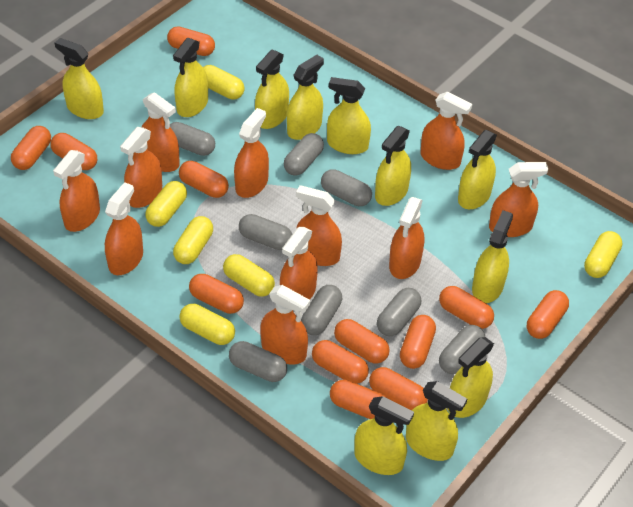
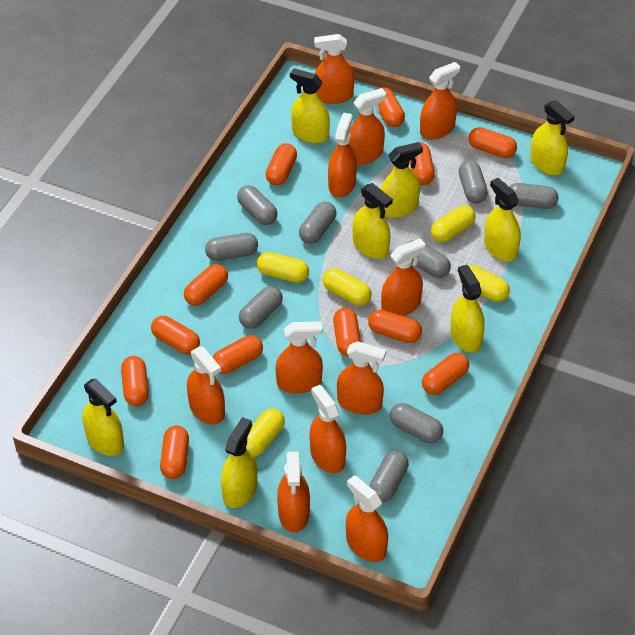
grey capsule: [170,122,215,156] [229,341,287,382] [239,214,292,250] [284,133,324,176] [301,285,342,335] [321,169,372,206] [377,288,421,336] [439,325,485,374] = 8 -> [205,233,258,261] [237,185,278,225] [239,286,283,329] [299,202,336,244] [369,451,409,502] [390,403,443,443] [407,240,451,278] [459,160,488,203] [509,183,558,209] = 9
yellow capsule: [145,181,187,227] [173,216,213,264] [179,304,235,345] [203,65,245,100] [223,254,275,297] [584,231,622,278] = 6 -> [246,408,285,457] [257,252,309,283] [323,268,372,306] [431,205,475,242] [460,265,510,302] = 5
yellow spray bottle: [55,38,104,119] [173,38,208,117] [255,50,289,129] [287,55,324,140] [327,77,371,154] [354,396,414,475] [375,126,411,206] [406,381,467,461] [448,337,494,418] [458,130,497,209] [472,210,513,303] = 11 -> [82,379,124,456] [221,417,258,508] [290,68,330,144] [353,183,393,259] [379,142,423,218] [450,265,485,353] [484,178,521,262] [530,100,575,176] = 8

